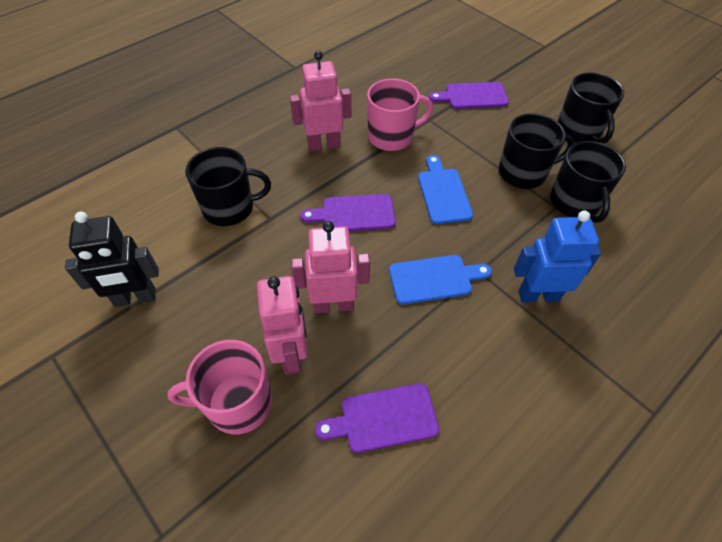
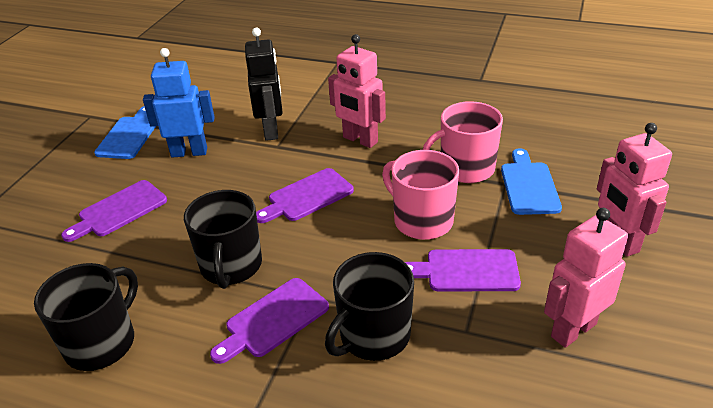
black mug: [185,147,271,226] [499,113,575,189] [550,141,626,223] [557,72,624,144] = 4 -> [34,263,138,371] [184,190,262,289] [325,252,414,361] = 3
purple cutting board: [300,194,396,231] [315,383,439,453] [429,82,509,109] = 3 -> [61,180,167,242] [210,278,329,364] [256,168,354,223] [405,249,521,291] = 4

